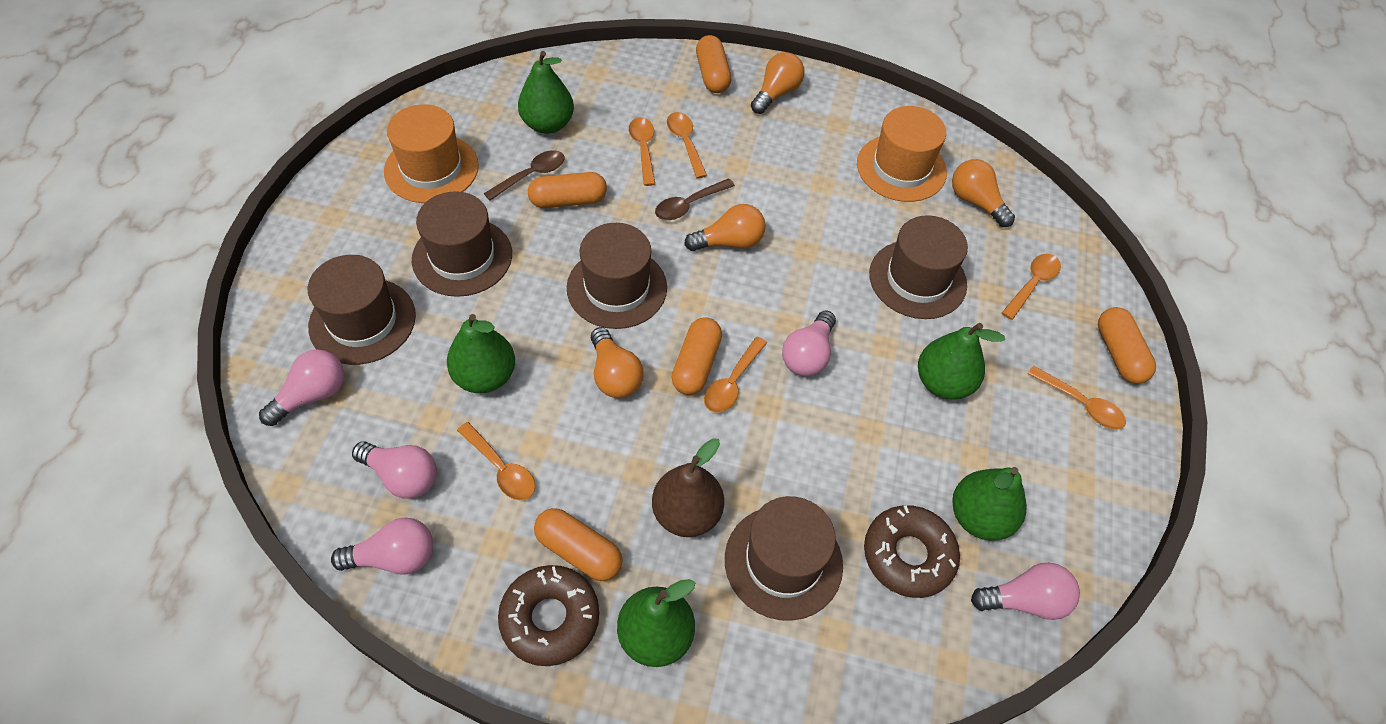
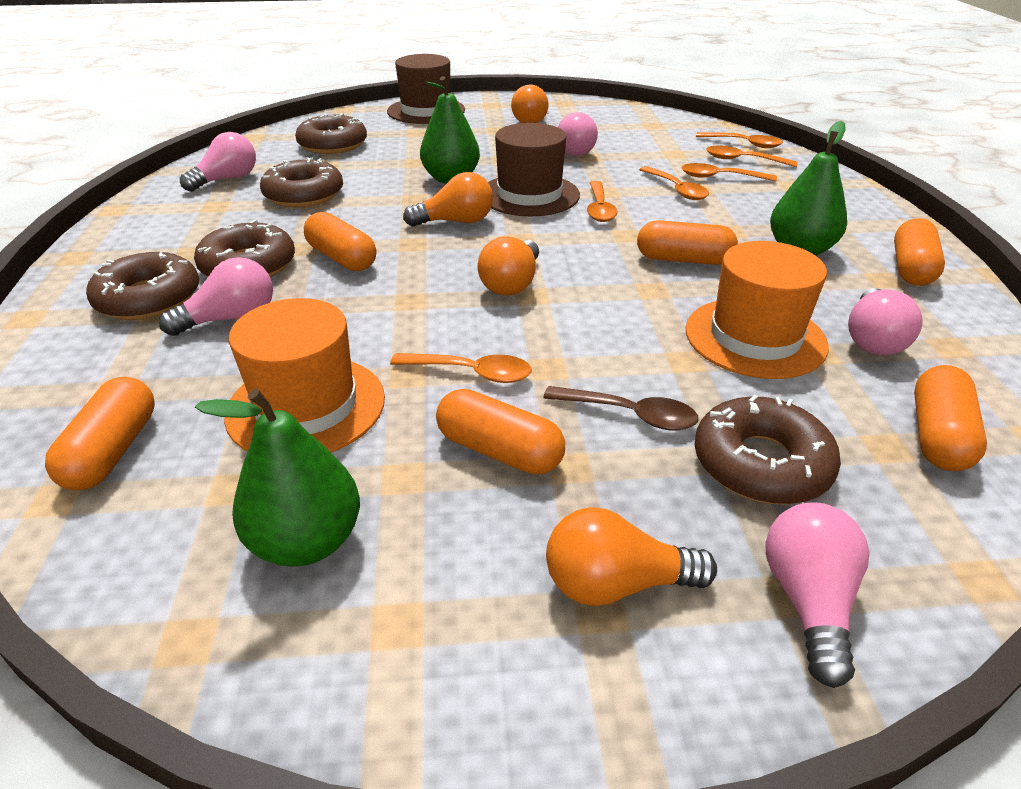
brown donut: [498,565,599,666] [864,505,960,598] = 2 -> [86,252,199,320] [194,220,295,277] [260,157,343,207] [295,113,367,154] [694,395,841,505] = 5
brown hat: [308,255,416,365] [412,191,512,297] [567,223,667,329] [725,496,843,621] [869,215,968,319] = 5 -> [387,54,465,124] [488,123,580,216] = 2
brown pear: [652,438,724,537] = 1 -> none = 0
brown spoon: [484,150,565,201] [655,178,735,220] = 2 -> [543,386,699,430] = 1
green pear: [447,314,515,393] [518,51,574,134] [617,579,696,667] [918,323,1005,400] [952,467,1027,541] = 5 -> [195,389,360,567] [420,76,480,184] [770,121,847,256] = 3
orange capsule: [528,172,607,208] [534,508,623,581] [672,317,722,395] [696,35,731,93] [1098,307,1156,384] = 5 -> [45,377,155,490] [304,212,376,271] [436,389,565,475] [637,220,738,265] [894,218,945,286] [914,365,987,471] = 6

